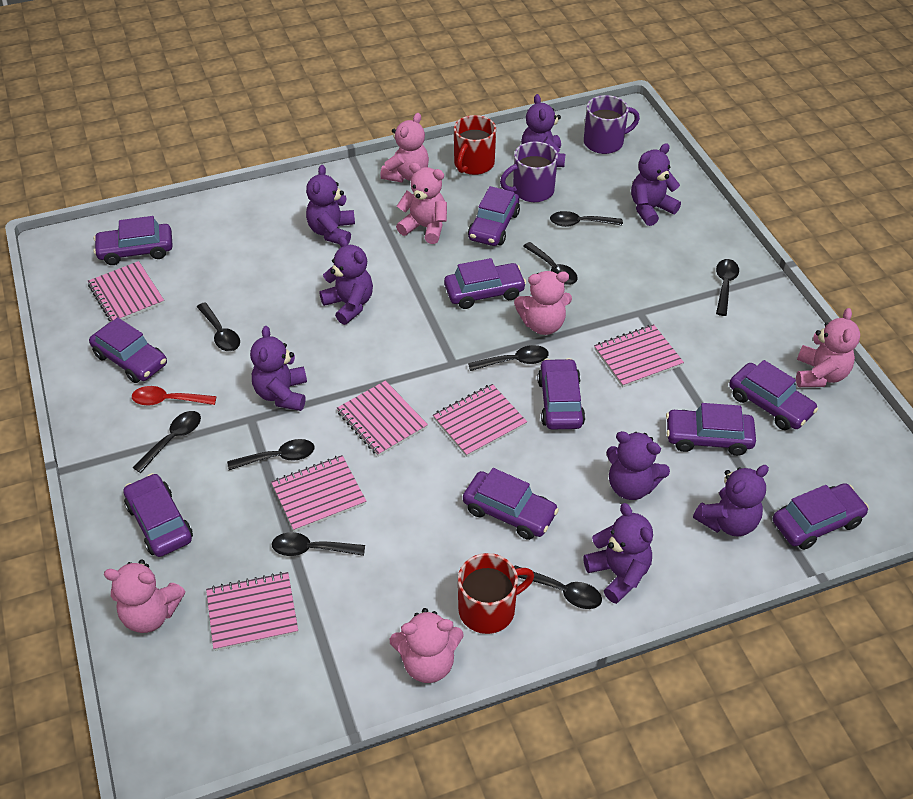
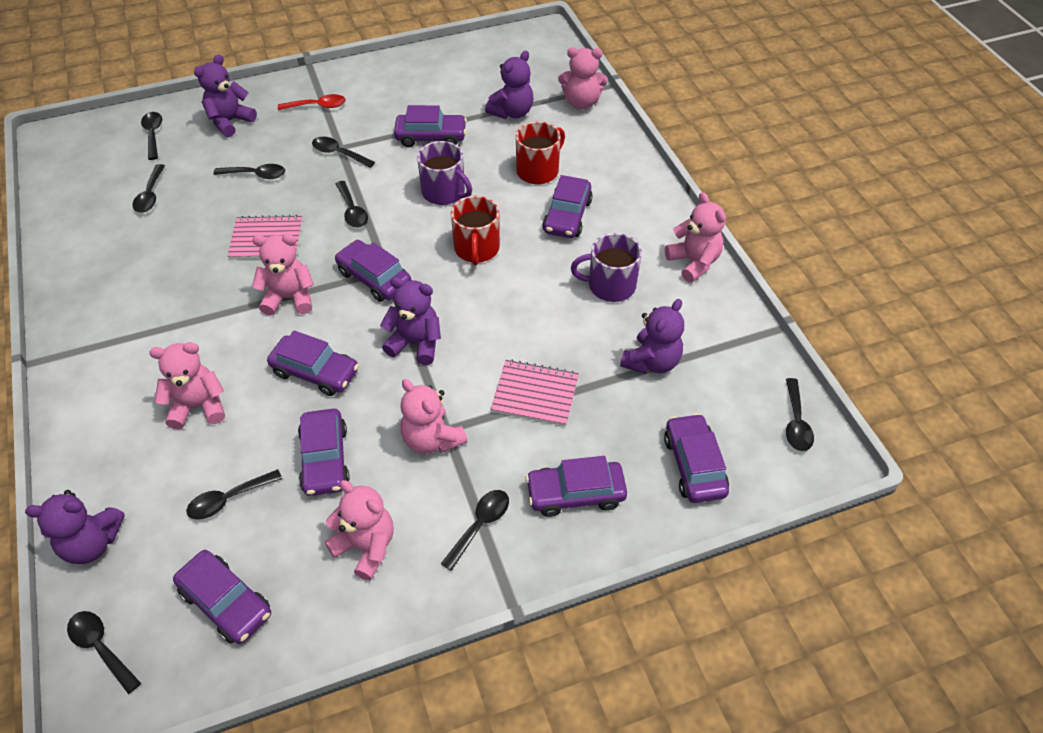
pink notebook: [88,261,164,322] [206,572,298,651] [271,455,366,532] [337,380,428,457] [433,384,527,457] [594,324,684,387] = 6 -> [228,215,302,259] [491,359,579,426] = 2
purple car: [89,317,167,383] [94,216,172,265] [123,473,193,557] [444,258,526,309] [463,468,559,540] [468,186,520,246] [537,358,585,429] [666,403,756,456] [729,360,818,430] [773,483,869,550] = 10 -> [173,550,271,644] [267,330,359,396] [298,409,350,496] [335,240,411,302] [394,105,467,147] [526,456,627,517] [543,175,593,238] [664,413,729,503] = 8
purple teddy bear: [250,326,307,411] [306,165,355,244] [319,236,373,325] [521,94,565,167] [583,503,653,604] [606,431,670,500] [631,143,681,226] [693,465,769,537] = 8 -> [25,490,125,564] [194,54,257,137] [380,277,441,365] [485,51,533,119] [620,299,684,374] = 5

